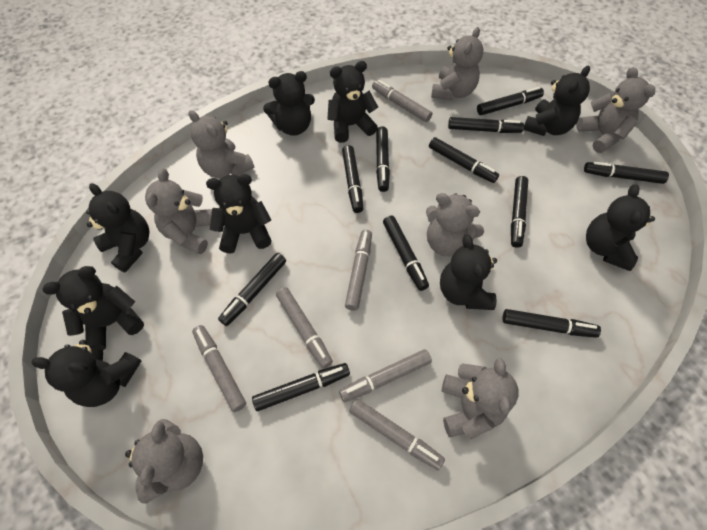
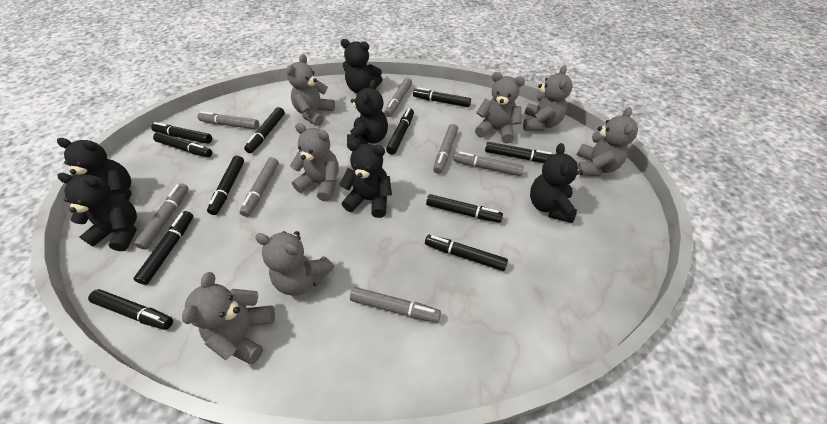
black teddy bear: [31,340,141,407] [42,266,144,350] [86,183,149,273] [206,174,272,253] [263,71,315,136] [327,61,378,143] [440,234,497,310] [523,66,590,136] [586,184,655,271] = 9 -> [57,138,132,201] [58,173,137,251] [339,140,392,218] [341,39,383,94] [347,80,388,145] [530,143,583,223] = 6
grey marker: [192,325,246,412] [276,287,333,369] [339,349,432,402] [345,230,372,311] [349,399,445,471] [372,80,432,122] = 6 -> [134,183,189,250] [198,111,259,129] [239,157,279,217] [350,287,441,323] [384,78,412,117] [433,124,458,174] [453,152,524,176] = 7

